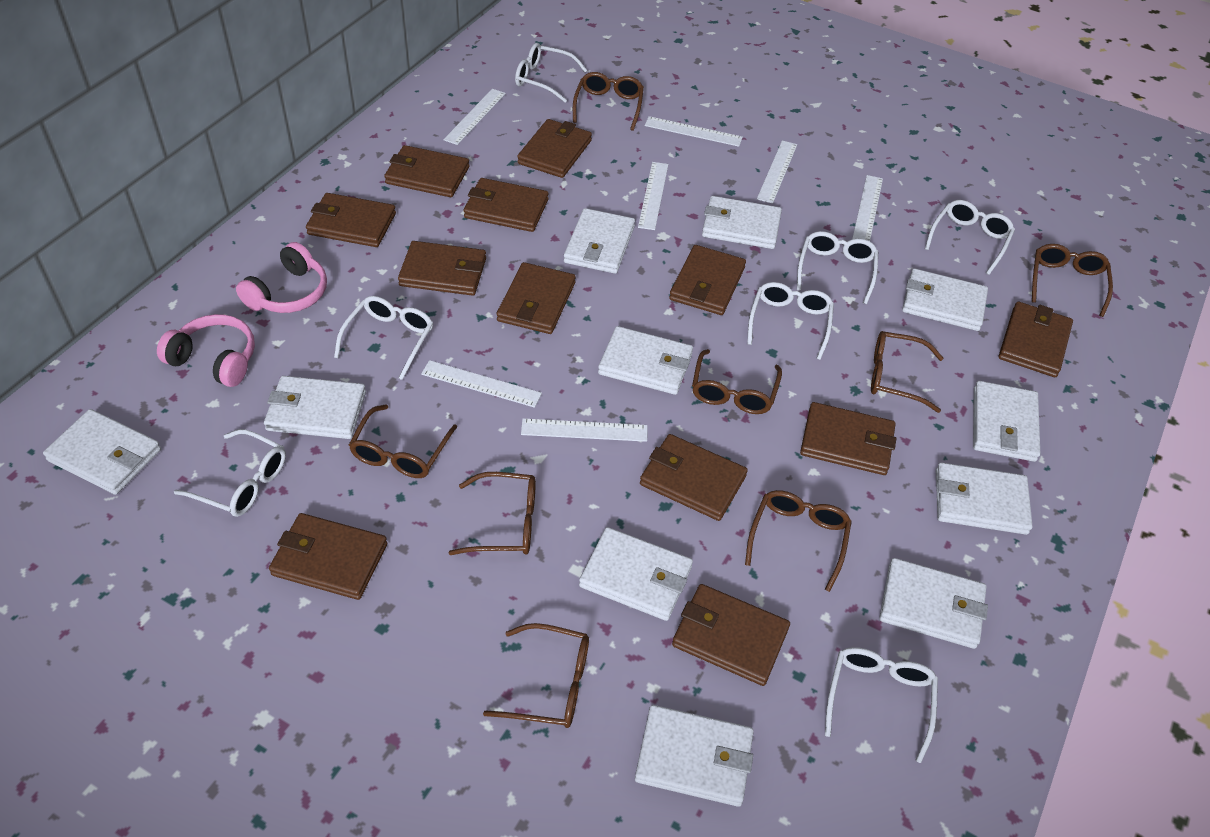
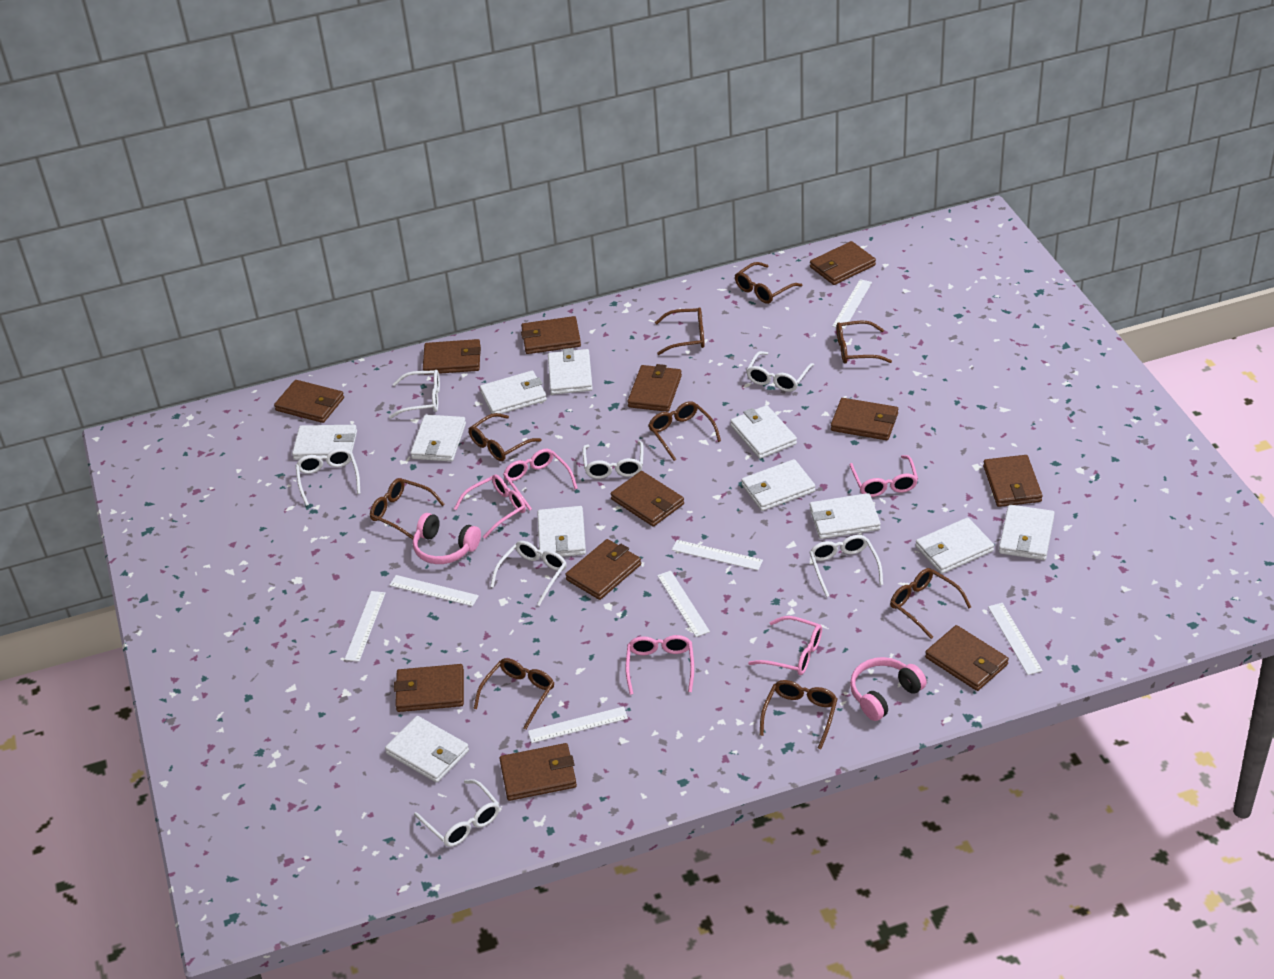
brown glasses: [349,404,457,478] [449,472,536,555] [483,623,589,728] [573,72,644,131] [692,349,782,414] [745,490,852,592] [871,331,943,413] [1032,244,1113,317] = 8 -> [370,478,445,539] [469,413,542,461] [473,658,554,729] [648,401,721,461] [655,307,705,355] [735,262,803,304] [760,680,838,749] [837,321,892,364] [890,568,971,639] = 9
pink glasses: none = 0 -> [454,474,526,539] [503,449,578,511] [626,635,694,695] [748,616,822,675] [850,455,918,497] = 5

